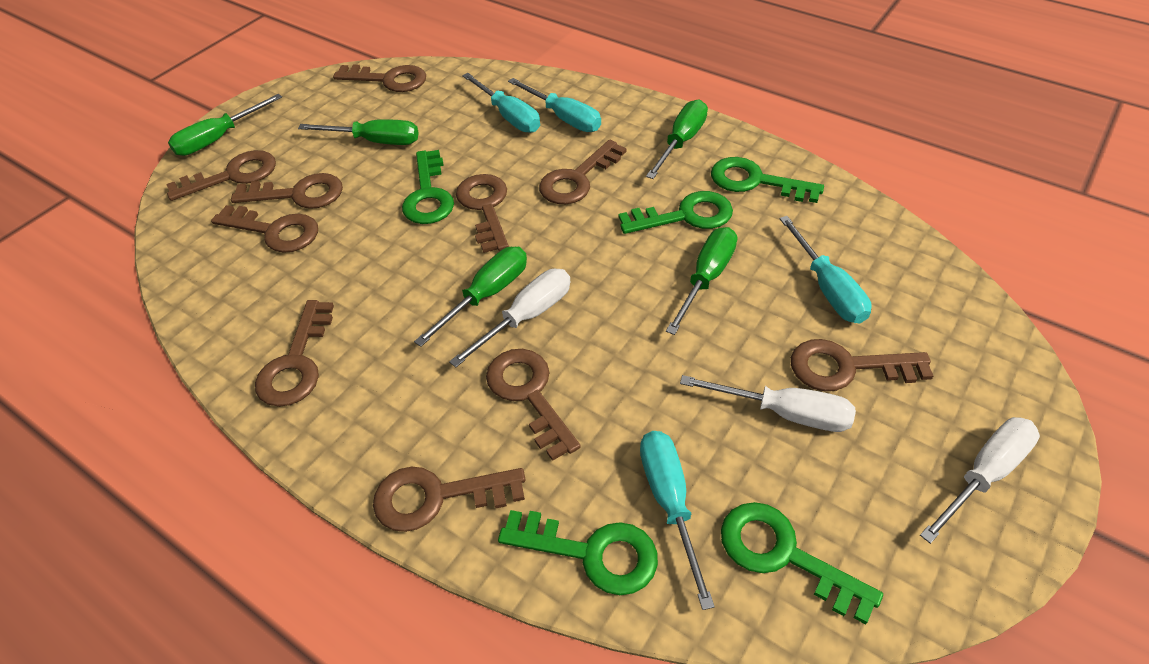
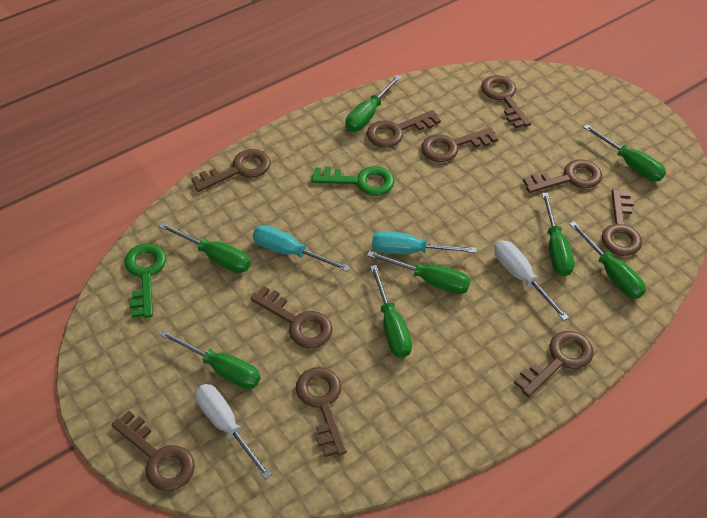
green key: [402,150,454,224] [498,510,658,595] [619,191,733,234] [711,157,824,203] [721,502,883,624] = 5 -> [124,244,166,318] [312,166,395,196] = 2
green screwdriver: [168,94,282,156] [298,119,419,145] [414,247,527,347] [646,100,708,179] [666,227,737,335] = 5 -> [159,222,251,273] [160,330,261,389] [345,75,402,132] [367,251,471,294] [370,265,412,358] [542,193,575,276] [569,221,646,299] [583,124,666,181] = 8
turquoise screwdriver: [462,73,540,133] [508,78,601,132] [640,431,715,610] [779,216,872,323] = 4 -> [253,225,350,272] [372,231,477,254] = 2
white screwdriver: [449,269,570,367] [680,375,856,432] [920,417,1040,544] = 3 -> [195,384,272,480] [494,241,569,321] = 2

